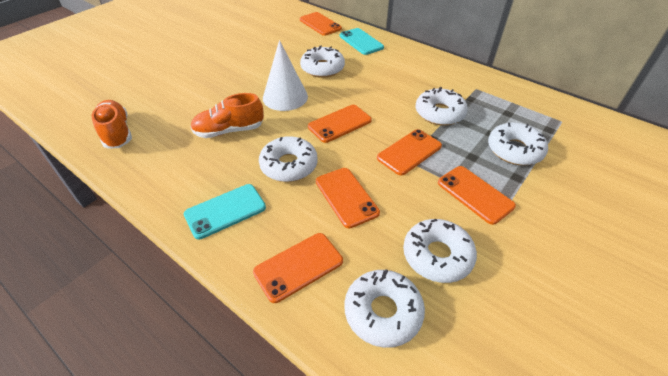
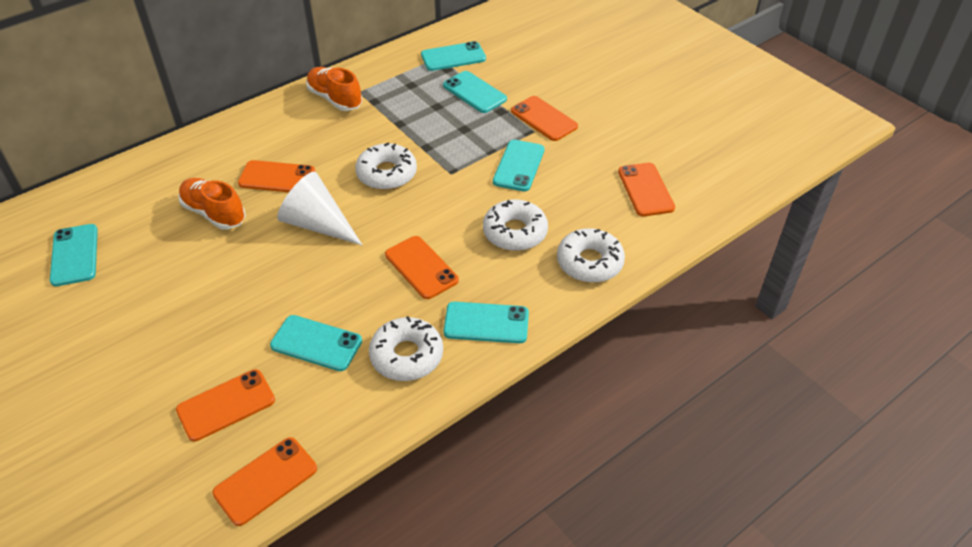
turquoise phone: [184,184,266,240] [340,28,384,55] = 2 -> [50,224,98,286] [270,315,362,371] [421,41,486,71] [443,71,507,113] [443,302,529,343] [493,140,544,191] = 6
white donut: [259,136,318,182] [300,46,345,78] [344,269,425,348] [403,219,477,283] [416,87,468,126] [488,123,548,165] = 6 -> [355,143,417,190] [369,316,443,381] [483,200,548,251] [557,228,625,283] = 4

